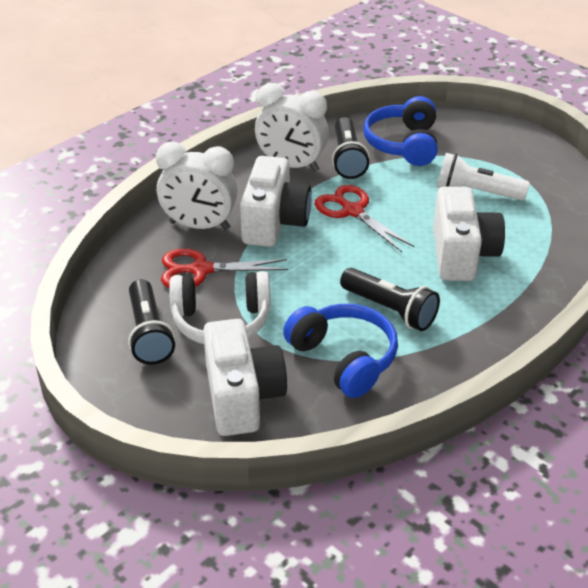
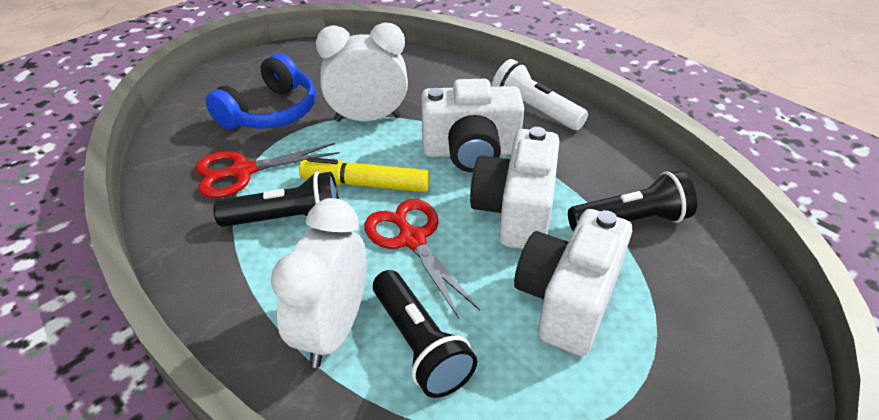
blue headphones: [283,304,398,398] [363,96,438,166] = 2 -> [206,53,316,129] = 1
white headphones: [169,271,271,344] = 1 -> none = 0
yellow marker: none = 0 -> [299,157,430,192] = 1

